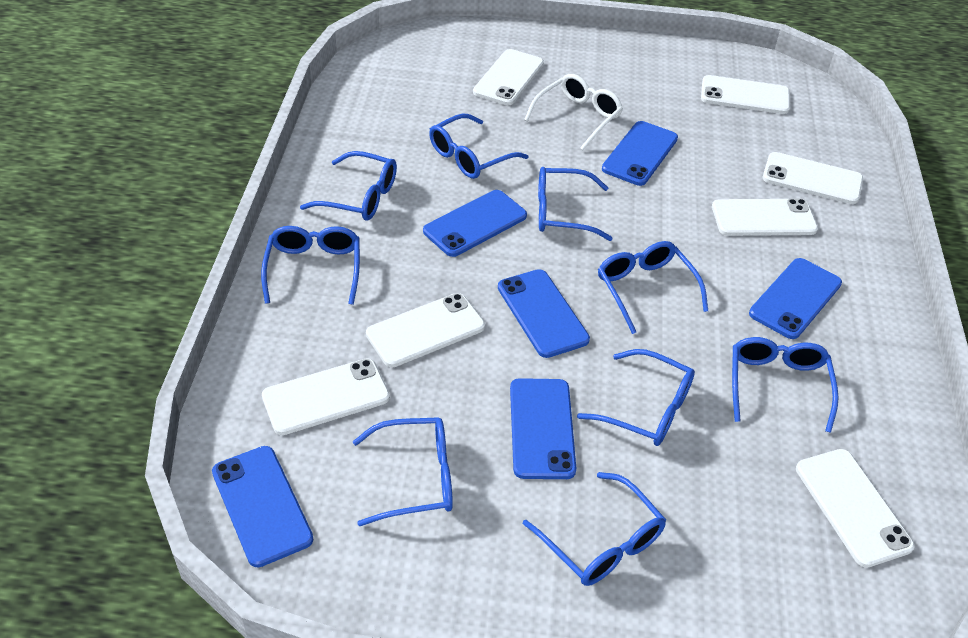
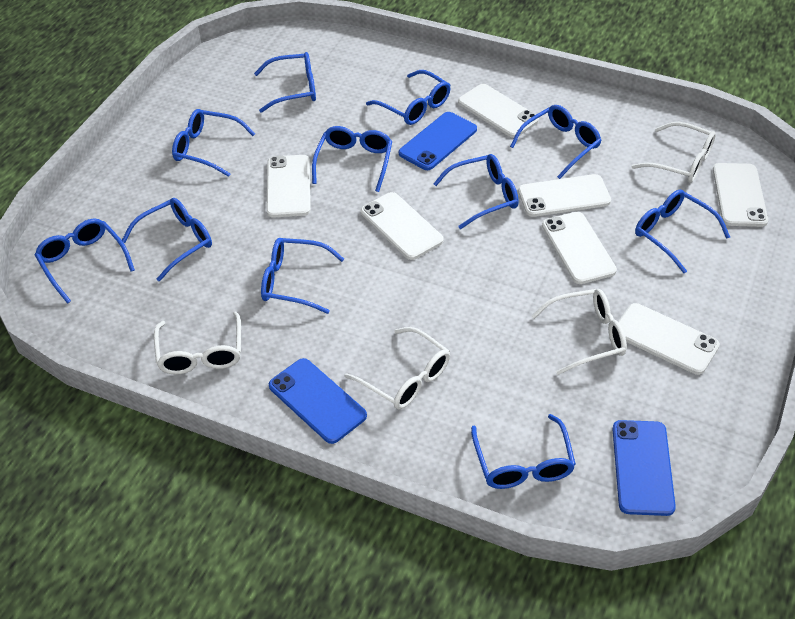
blue glasses: [261,226,360,305] [300,151,397,221] [353,417,453,526] [429,114,529,179] [523,472,666,586] [538,167,613,241] [577,349,695,446] [598,241,708,334] [732,337,839,433] = 9 -> [35,218,135,304] [122,198,212,281] [172,109,255,177] [254,52,316,113] [261,238,344,314] [312,126,392,192] [366,70,450,125] [433,154,519,229] [471,414,576,489] [510,105,602,179] [635,190,730,273] = 11
blue phone: [212,446,313,567] [423,190,527,257] [498,269,590,358] [510,378,576,479] [602,121,678,186] [749,258,842,339] = 6 -> [269,358,367,444] [399,112,477,170] [612,420,676,516] = 3
white glasses: [524,74,623,150] = 1 -> [154,311,241,375] [344,327,450,409] [532,289,627,375] [632,122,716,183] = 4

